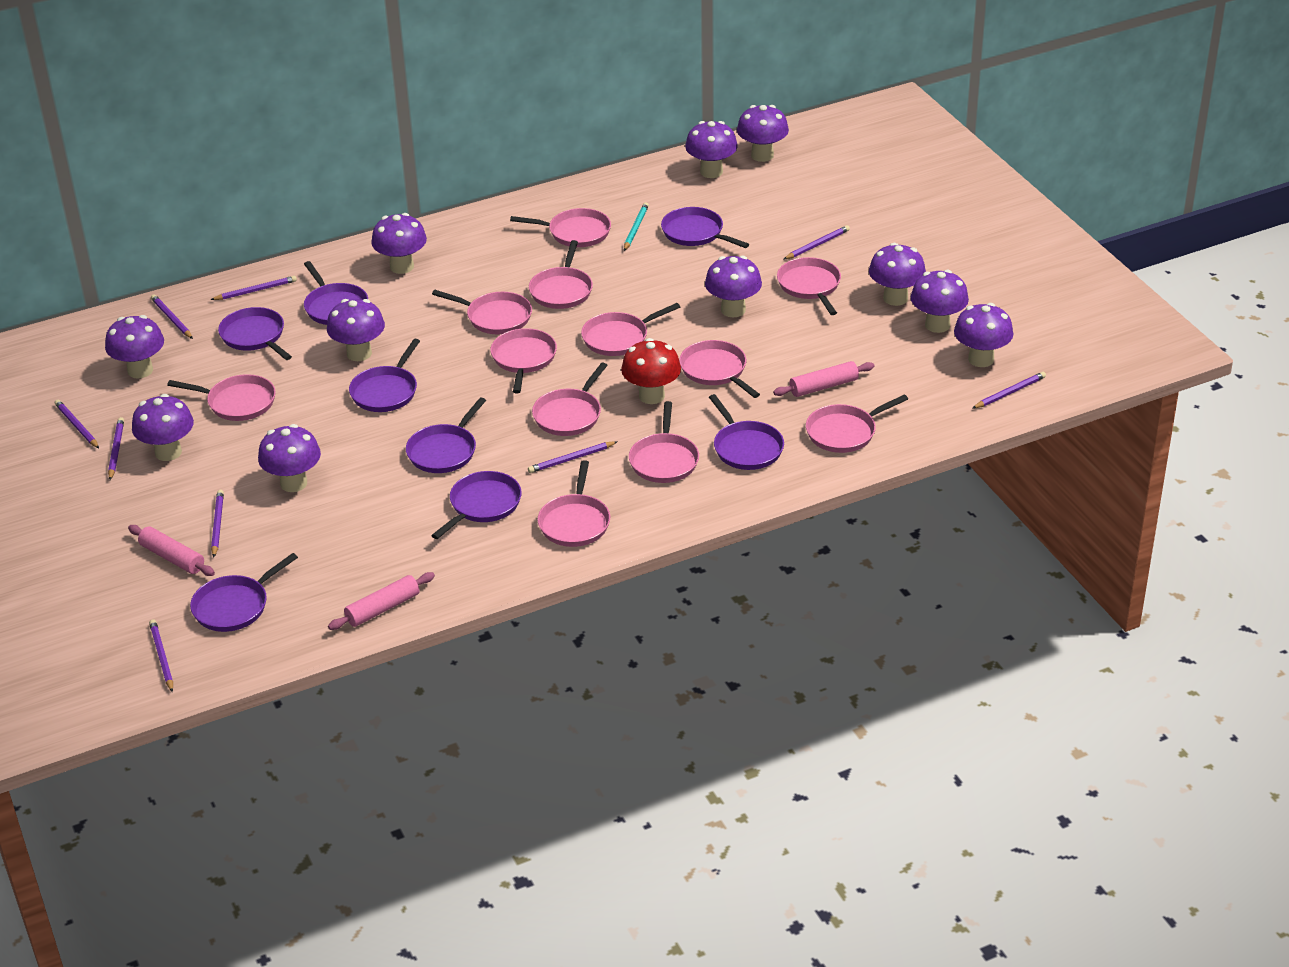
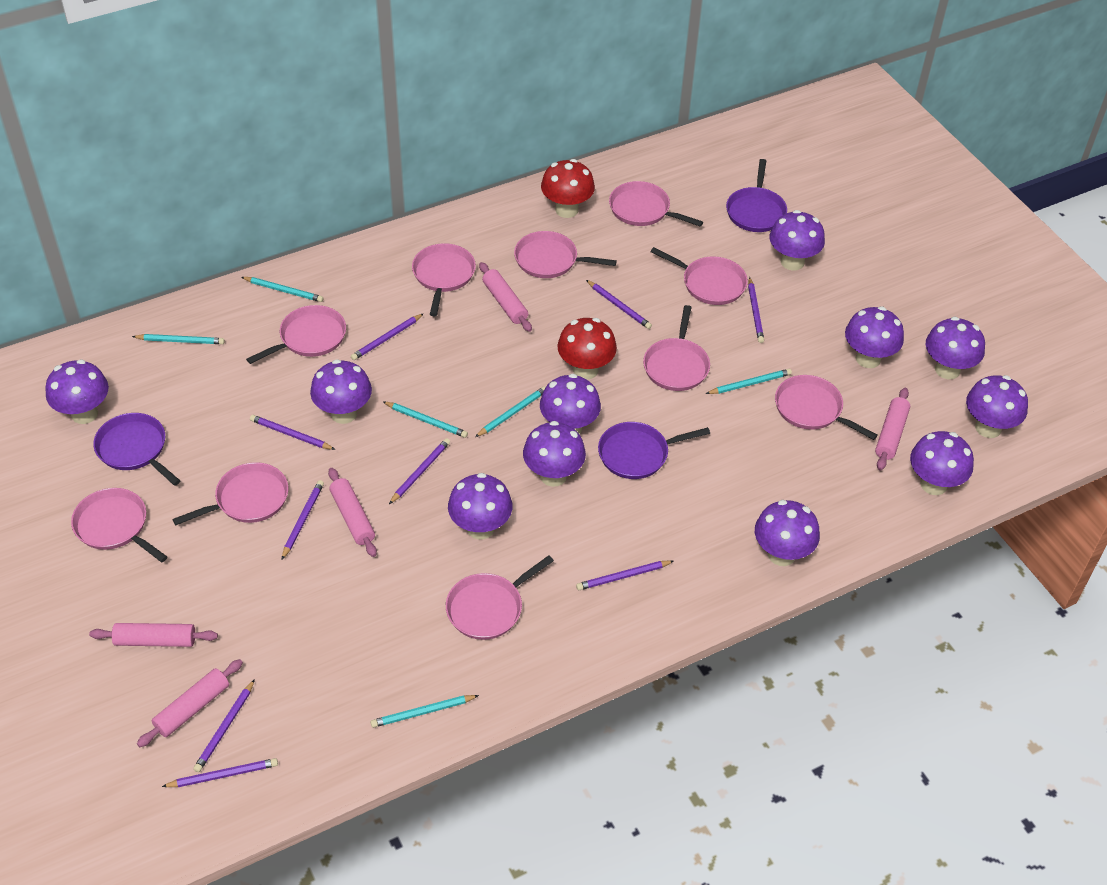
pink pan: [167,374,276,421] [432,290,532,334] [490,328,557,393] [510,208,611,247] [529,240,593,309] [532,362,608,436] [538,460,610,547] [581,303,680,356] [629,401,699,483] [679,340,760,398] [777,257,841,315] [806,395,908,453] = 12 -> [71,488,167,562] [172,462,288,525] [246,305,346,364] [412,243,476,317] [446,555,554,640] [514,231,617,278] [609,181,703,227] [643,305,710,391] [650,247,748,305] [775,375,878,440] = 10
pink rolling pin: [128,525,215,576] [328,572,435,630] [773,361,874,397] = 3 -> [89,623,218,647] [137,659,243,747] [328,468,377,557] [479,262,532,332] [875,388,910,470] = 5
purple pan: [190,553,298,632] [218,307,292,360] [304,261,368,325] [349,339,420,412] [406,398,486,473] [431,471,522,539] [661,207,749,248] [709,394,784,470] = 8 -> [93,413,180,486] [598,422,710,479] [726,159,787,232] = 3
red mushroom: [621,338,681,404] = 1 -> [541,159,595,218] [558,318,617,380] = 2
turquoise pencil: [624,202,649,251] = 1 -> [132,334,225,344] [241,277,323,302] [371,695,479,728] [383,402,468,438] [475,386,545,437] [706,369,792,394] = 6

